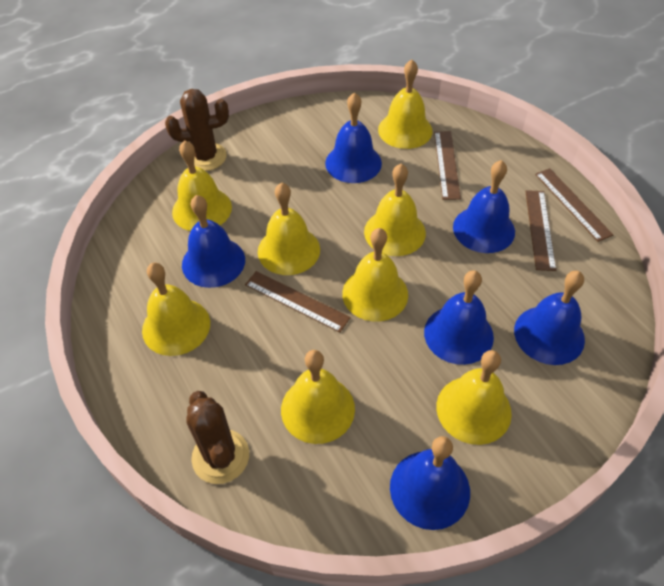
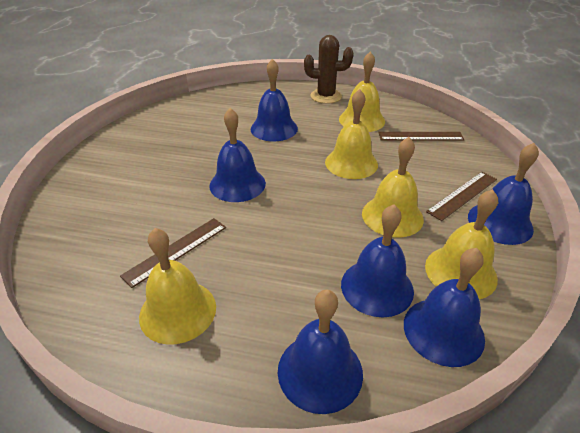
brown cactus: [165,89,229,171] [186,391,249,484] = 2 -> [304,35,353,104] = 1
brown ruler: [245,271,351,333] [434,131,461,200] [525,190,556,271] [535,168,613,242] = 4 -> [120,218,226,288] [378,132,465,140] [426,172,497,221] = 3
yellow bell: [142,263,210,356] [172,140,232,231] [258,182,320,275] [281,350,355,444] [342,228,408,322] [364,164,426,256] [378,59,432,149] [436,350,512,445] = 8 -> [139,228,216,345] [325,89,378,179] [339,52,385,132] [362,137,424,238] [425,189,498,299] = 5

